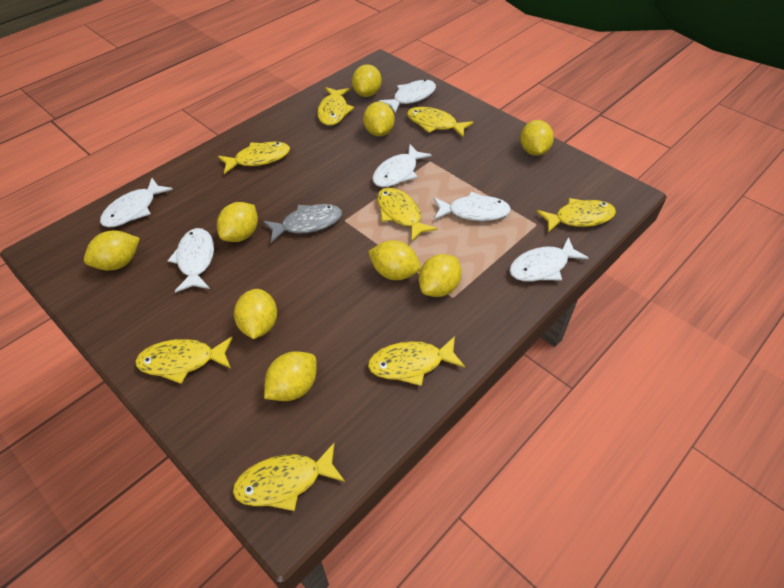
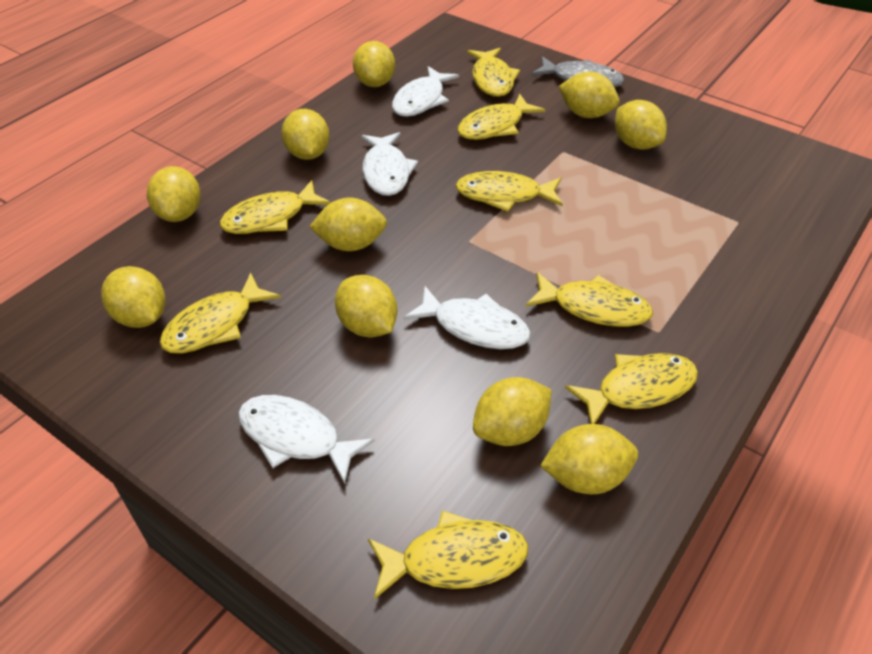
white fish: [100,178,173,227] [168,228,214,293] [372,144,432,187] [378,80,436,113] [434,192,511,221] [509,237,589,282] = 6 -> [238,395,375,484] [361,132,418,196] [392,66,459,117] [403,286,531,349] = 4
yellow lemon: [84,231,140,271] [217,202,258,242] [234,289,277,339] [264,351,317,401] [352,64,381,97] [363,102,395,136] [368,240,421,280] [419,254,462,297] [520,120,554,156] = 9 -> [101,266,166,328] [147,166,201,222] [281,109,329,160] [309,198,387,251] [335,275,397,337] [353,41,395,87] [473,377,551,446] [540,424,638,494] [559,72,619,118] [615,100,667,150] = 10

